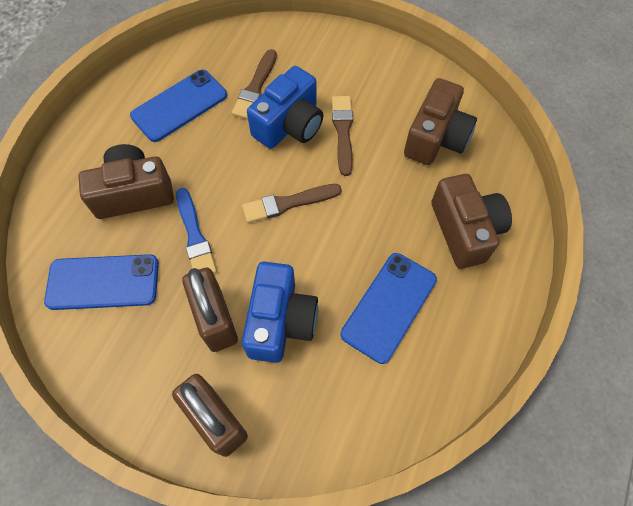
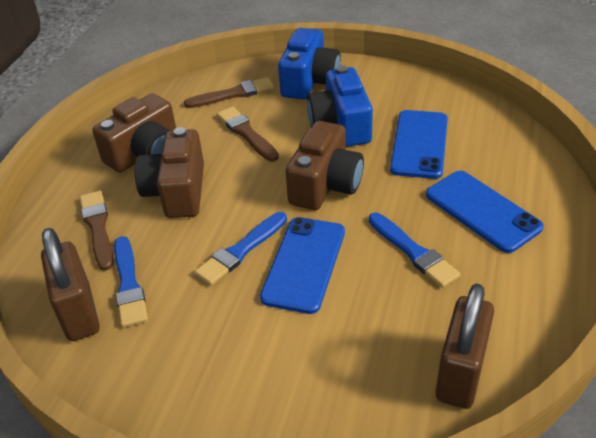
blue brush: [176,188,217,274] = 1 -> [114,236,148,327] [195,212,287,285] [368,213,460,288] = 3

